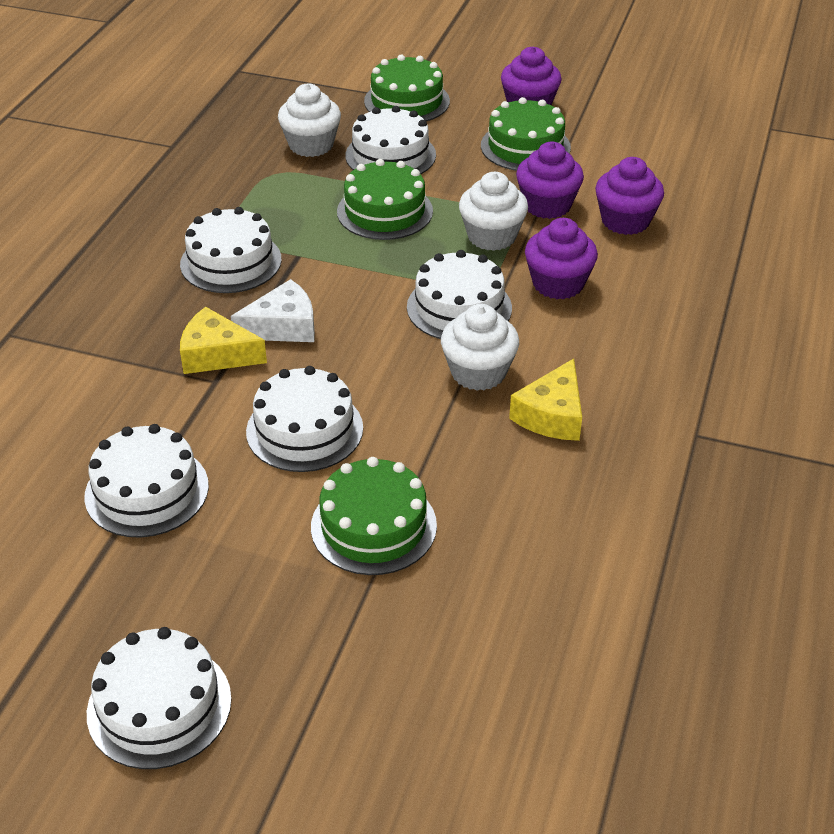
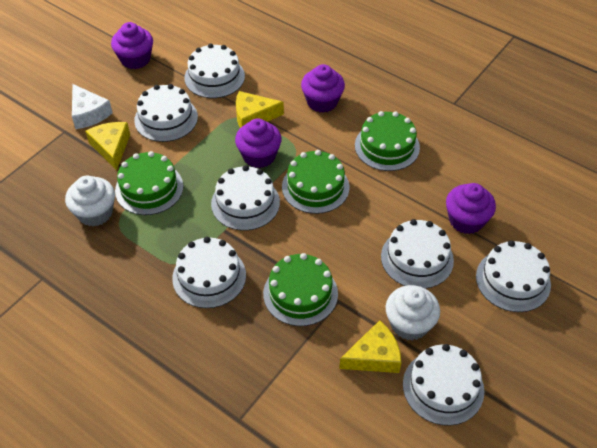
white cake: [84,424,209,537] [87,627,232,769] [180,207,282,293] [246,366,363,472] [345,106,436,174] [407,250,512,339] = 6 -> [134,84,198,142] [172,237,246,308] [184,43,245,98] [211,165,280,230] [381,219,454,289] [403,344,484,426] [476,240,551,312] = 7
white cupcake: [278,84,341,157] [441,304,519,391] [459,172,528,251] = 3 -> [65,176,115,227] [386,285,440,341] = 2
yellow cheese: [180,307,267,374] [509,358,582,441] = 2 -> [85,122,130,170] [236,91,284,128] [339,320,402,373] = 3

